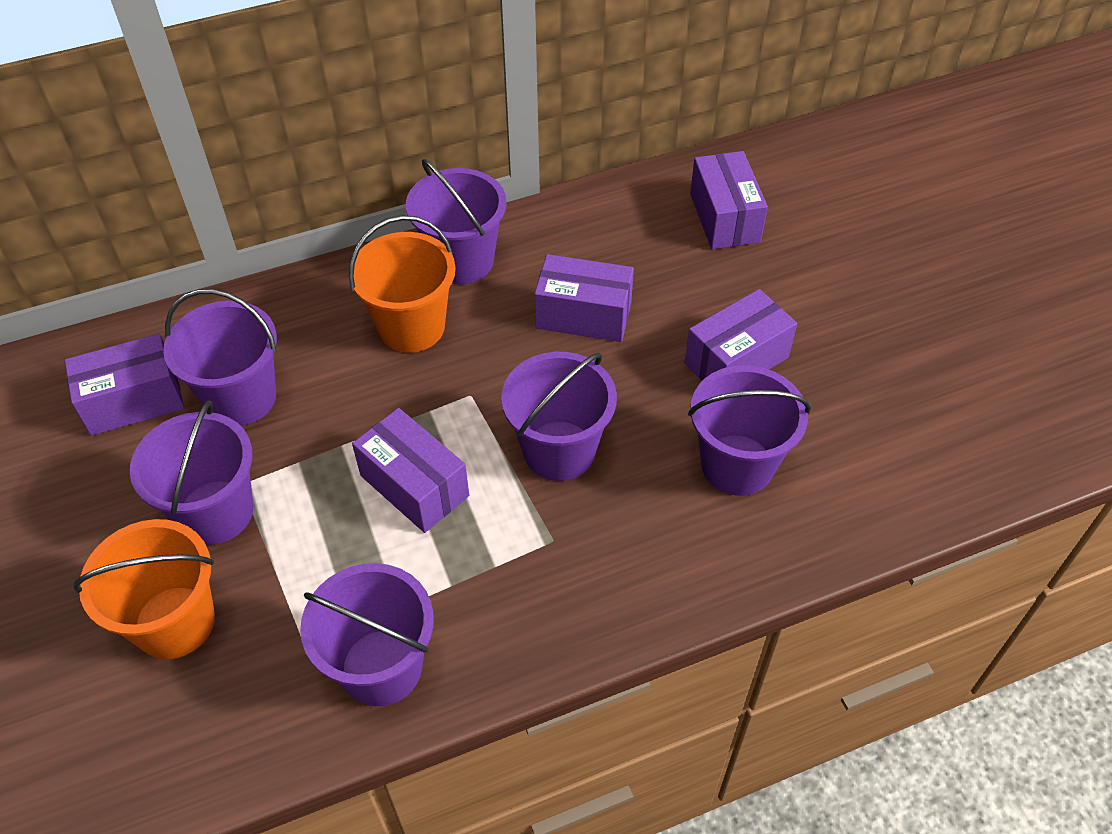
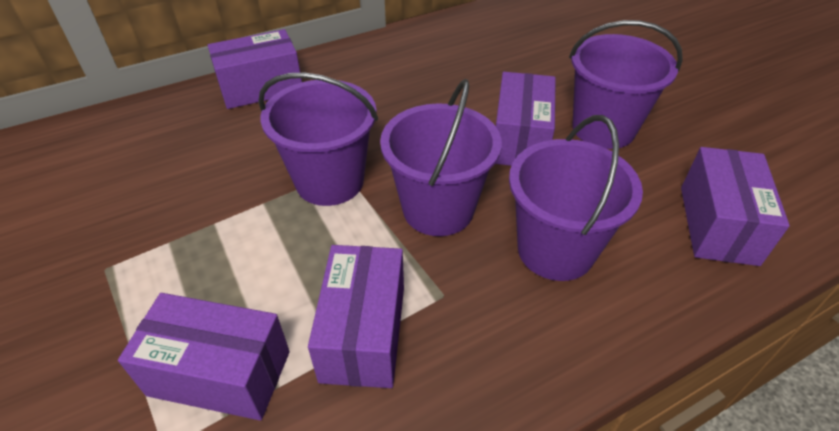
orange bucket: [74,519,215,659] [349,215,455,353] = 2 -> none = 0
purple bucket: [130,401,253,545] [163,289,277,426] [300,563,434,706] [406,159,507,284] [501,352,617,481] [688,365,811,496] = 6 -> [258,73,378,206] [380,79,502,236] [509,115,643,281] [569,20,683,149] = 4

